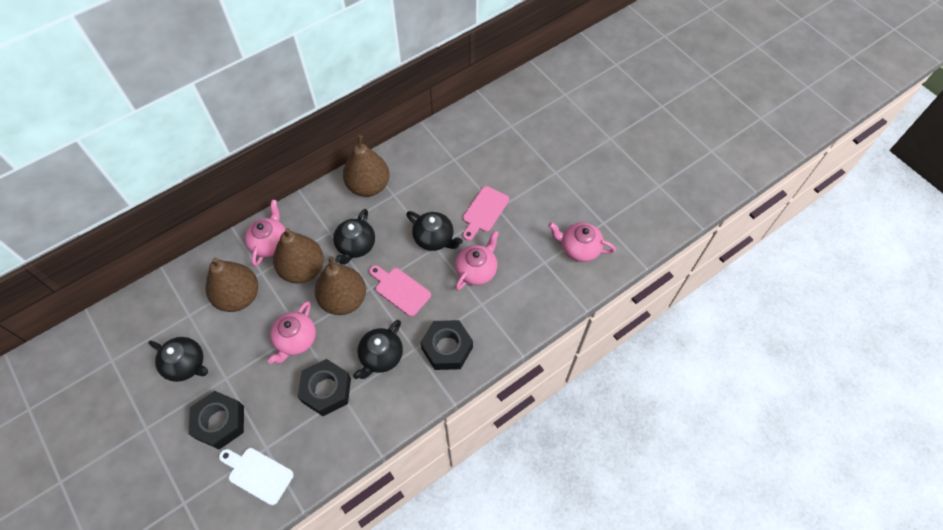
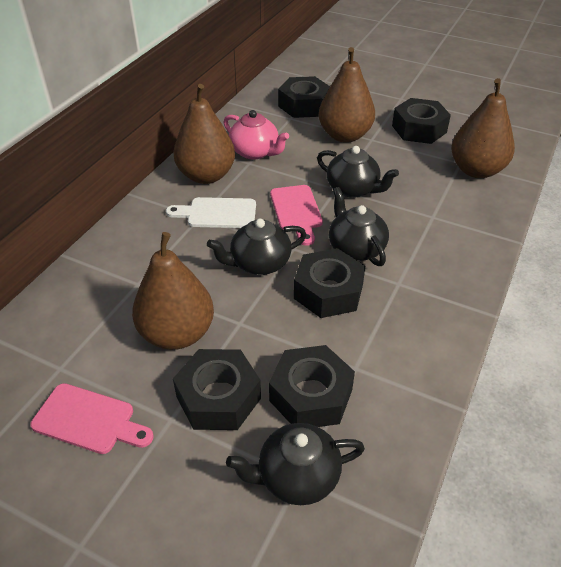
black nut: [188,391,244,450] [298,359,351,416] [420,320,473,370] = 3 -> [173,349,261,430] [269,345,355,427] [278,76,330,118] [294,248,365,318] [392,98,451,144] = 5
pink teapot: [245,200,285,266] [268,301,316,364] [455,230,499,290] [548,222,616,262] = 4 -> [223,110,289,160] = 1

